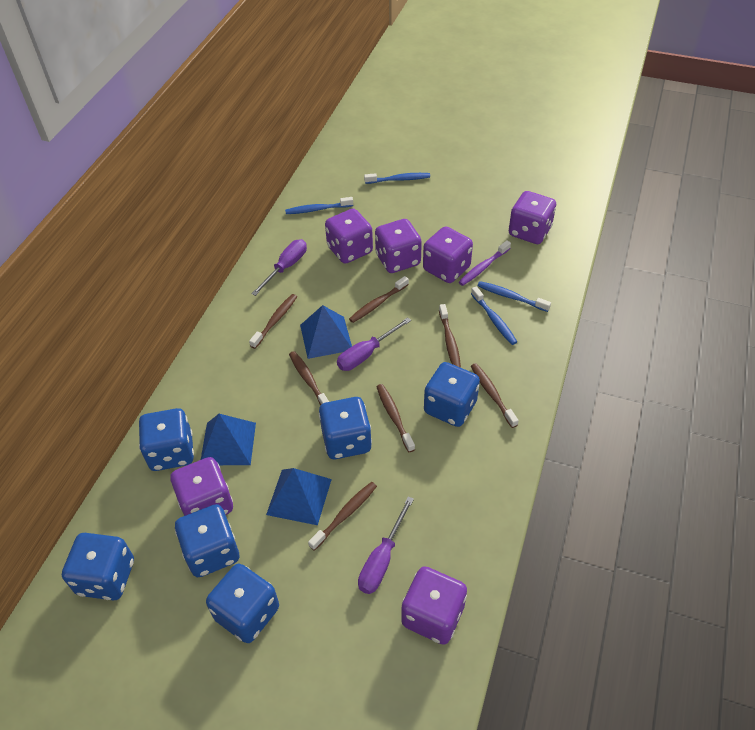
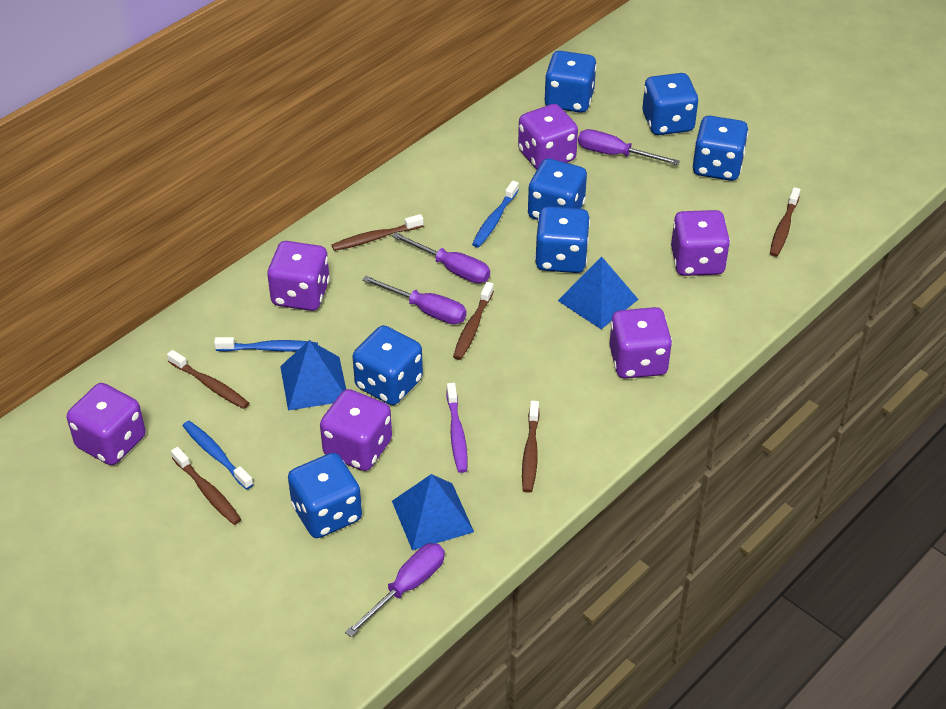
blue dice: [62,533,134,601] [139,408,194,471] [175,504,239,577] [206,564,279,643] [319,397,372,459] [424,362,480,427] = 6 -> [288,453,362,538] [353,325,423,405] [528,158,587,220] [535,206,590,273] [544,51,597,113] [642,73,698,135] [693,116,748,181] = 7
blue toothbrush: [285,197,353,214] [364,173,430,184] [471,286,517,345] [477,281,551,312] = 4 -> [183,421,253,490] [214,337,318,352] [472,180,519,248] = 3
brown toothbrush: [249,294,297,349] [289,351,329,405] [308,482,377,551] [349,276,409,323] [377,384,415,452] [439,304,461,368] [471,363,519,428] = 7 -> [167,350,249,409] [171,447,241,525] [332,214,424,251] [453,282,494,360] [522,401,540,493] [770,187,800,257] = 6
purple screwdriver: [251,239,307,296] [337,317,411,371] [358,497,414,594] = 3 -> [345,543,445,637] [362,276,466,324] [392,232,490,283] [578,129,680,165] = 4

